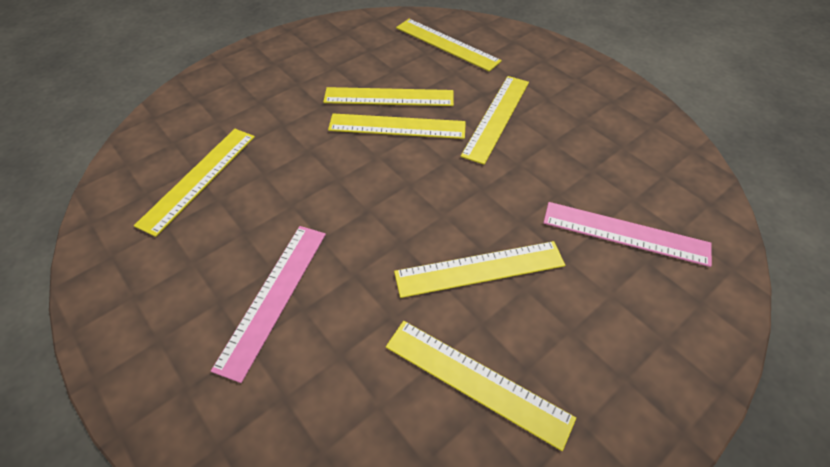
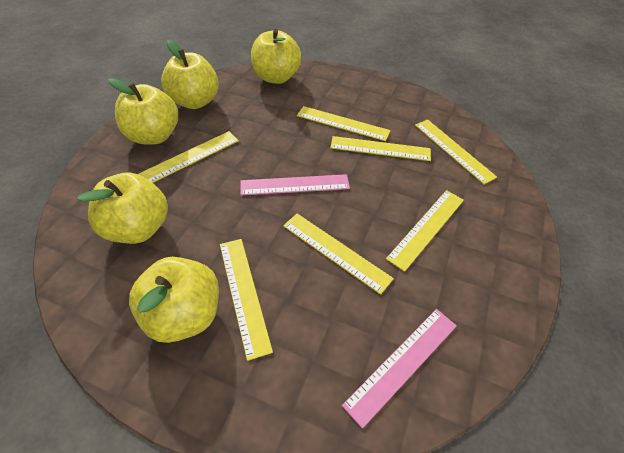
yellow apple: none = 0 -> [77,172,168,244] [108,78,178,145] [129,257,219,343] [161,40,219,109] [251,29,302,84] = 5

